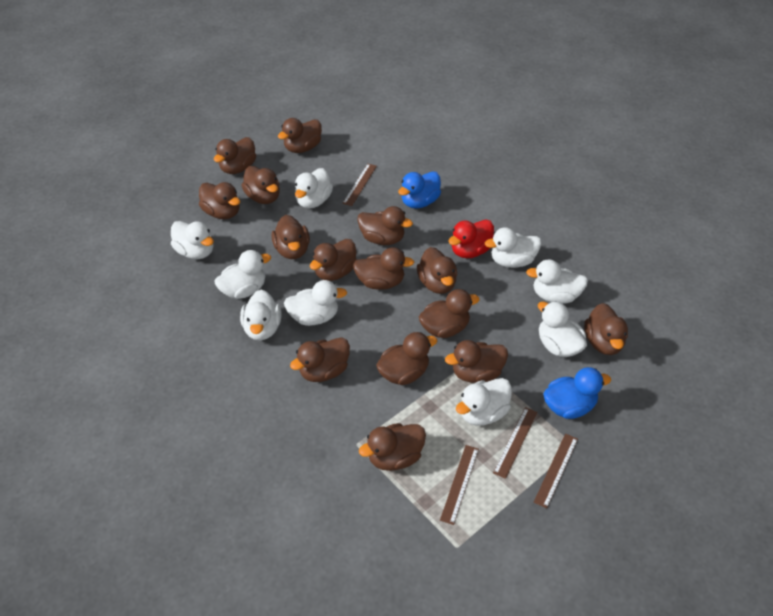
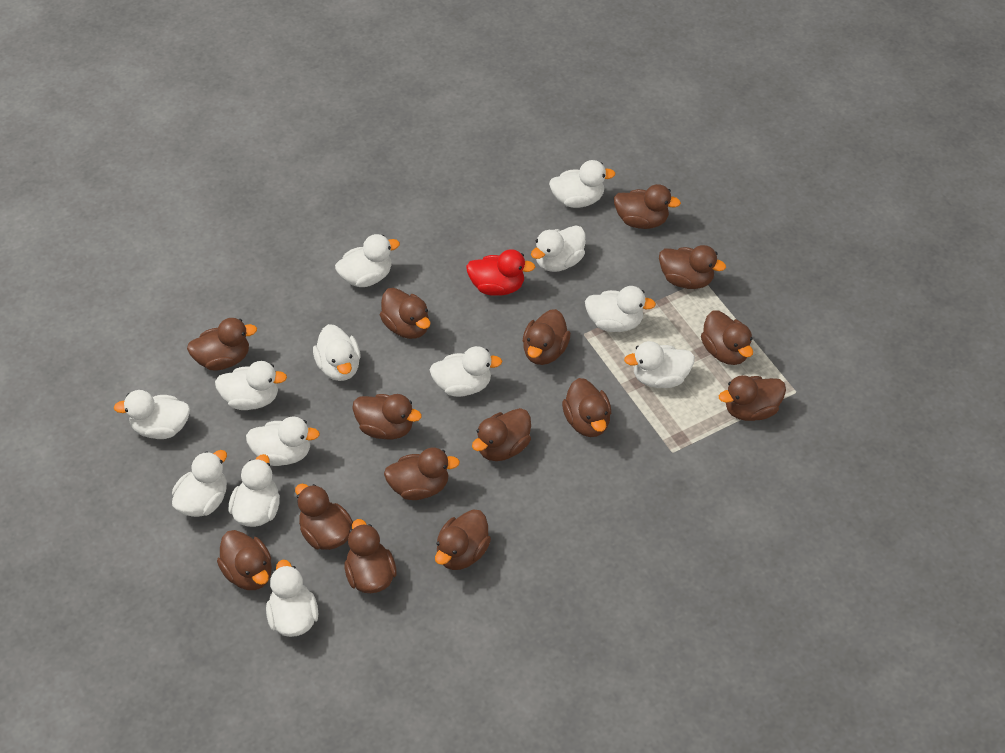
blue duck: [398,171,441,209] [543,367,611,419] = 2 -> none = 0
brown ruler: [342,164,377,206] [440,445,479,525] [493,407,537,479] [534,433,578,508] = 4 -> none = 0
white duck: [171,221,214,259] [214,250,271,299] [240,290,281,341] [284,280,347,326] [295,168,333,209] [456,378,512,426] [485,227,541,268] [526,260,588,304] [538,301,587,357] = 9 -> [114,390,190,439] [172,450,227,517] [215,361,287,410] [229,454,280,527] [246,416,320,466] [266,560,318,637] [313,324,360,381] [335,234,400,287] [430,346,502,397] [531,226,586,272] [549,160,616,208] [585,286,656,332] [624,341,695,388] = 13

